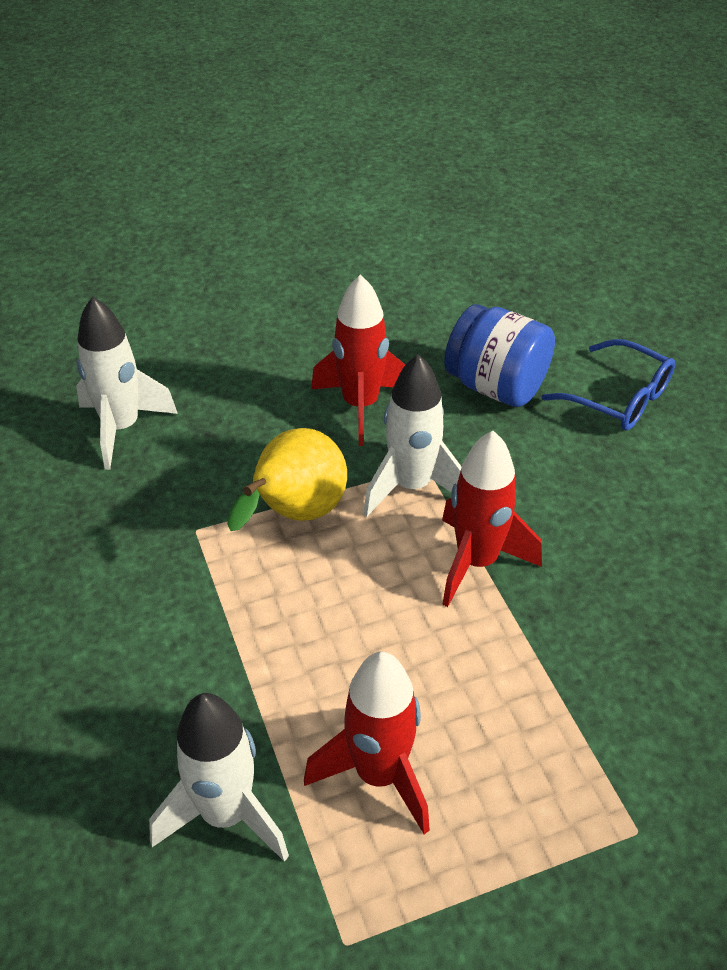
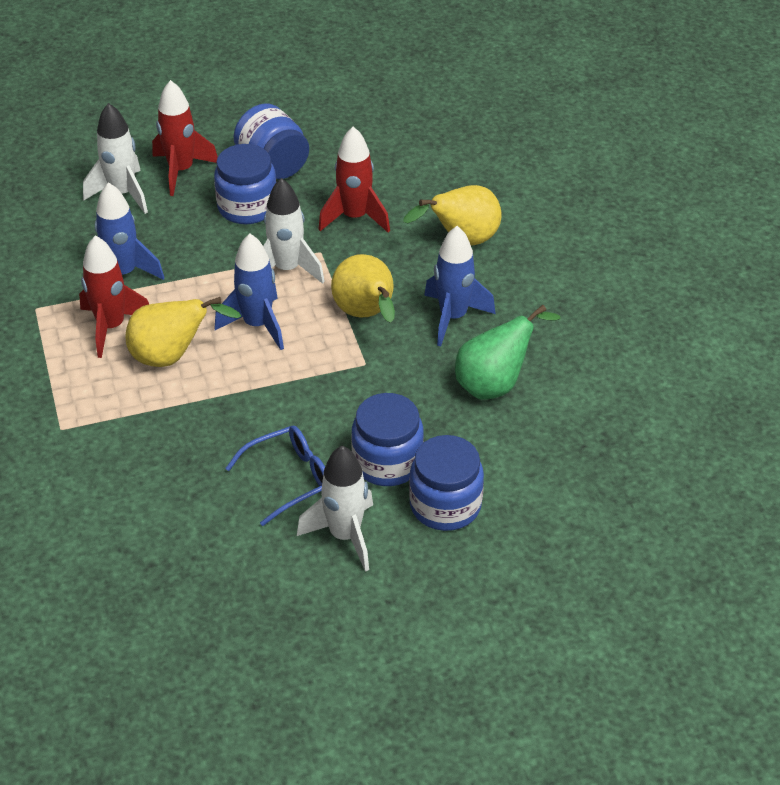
blue jar: [444,304,555,407] = 1 -> [214,144,277,224] [234,103,309,179] [351,393,424,486] [409,435,484,531] = 4
blue rocket: none = 0 -> [95,182,165,280] [215,233,284,350] [424,226,496,346] = 3
green pear: none = 0 -> [455,305,560,400] = 1
yellow pear: [227,428,347,531] = 1 -> [125,297,241,367] [331,254,395,323] [403,185,502,245] = 3

